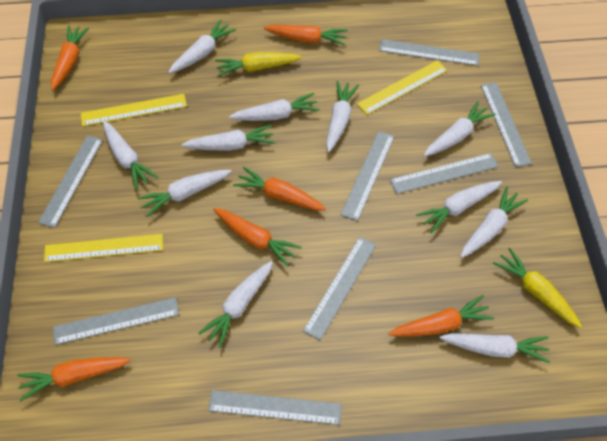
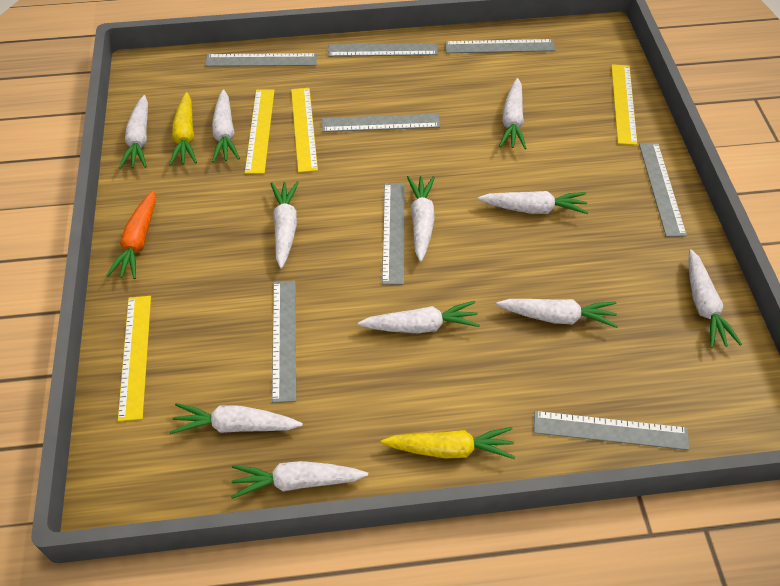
orange carrot: [17,357,131,401] [51,25,89,90] [213,208,302,267] [233,167,326,210] [264,25,348,46] [389,295,494,337] = 6 -> [106,190,156,279] = 1
yellow ruler: [44,234,163,262] [81,94,187,126] [357,60,448,115] = 3 -> [118,296,151,422] [245,90,275,174] [291,88,318,173] [611,64,637,145] = 4

